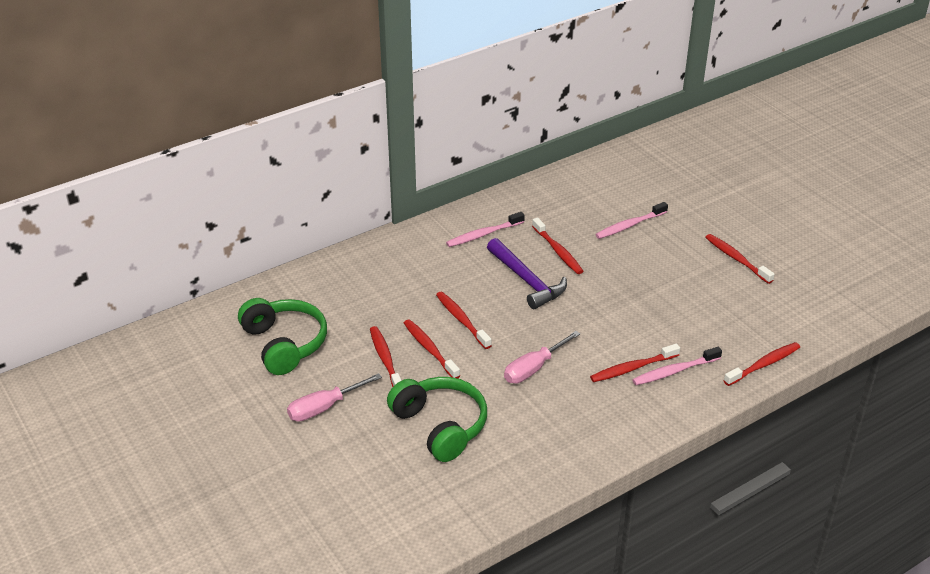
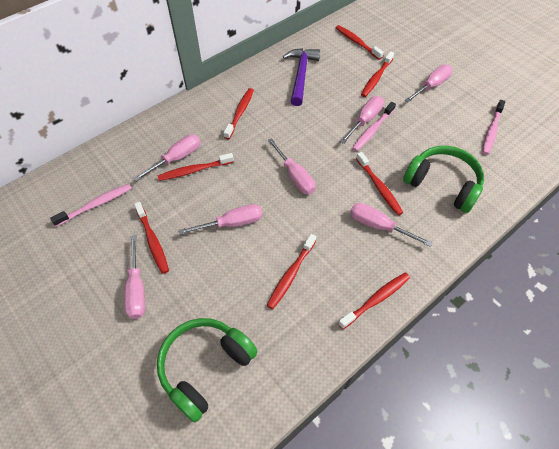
pink screwdriver: [287,373,382,422] [504,331,580,384] = 2 -> [124,235,145,319] [133,134,200,181] [178,204,263,235] [267,138,315,194] [340,96,384,144] [350,203,433,247] [405,65,452,103] = 7
red toothbrush: [370,326,402,387] [404,319,460,378] [436,292,492,349] [532,217,583,274] [590,343,680,382] [705,234,775,284] [724,342,800,386] = 7 -> [134,202,169,274] [158,153,234,181] [224,88,254,139] [267,234,316,309] [336,25,384,60] [338,273,410,329] [356,152,403,215] [361,51,394,97] = 8

